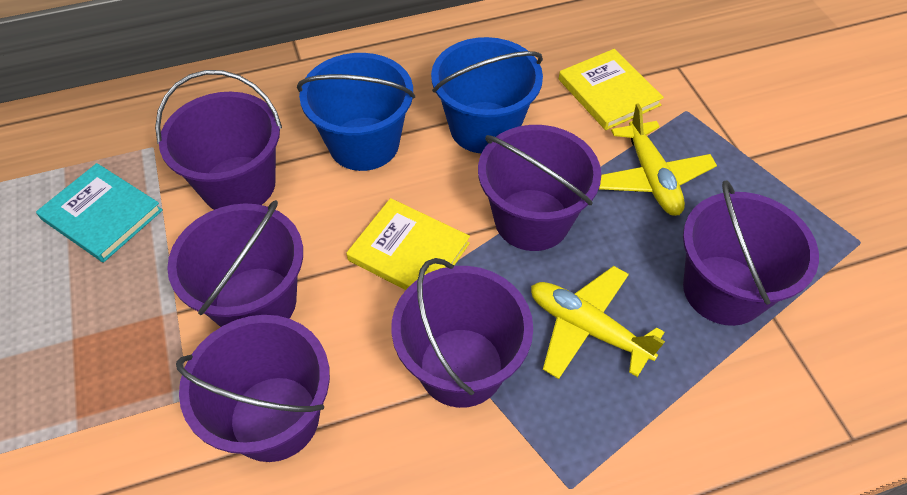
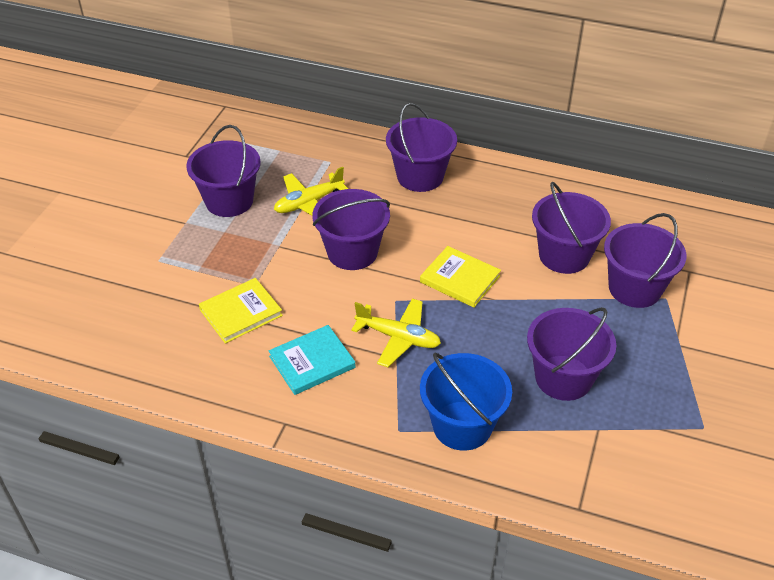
blue bucket: [297,53,415,171] [431,37,543,154] = 2 -> [420,353,512,451] = 1

